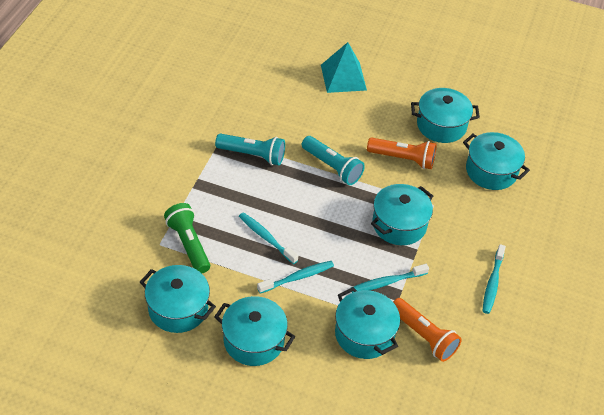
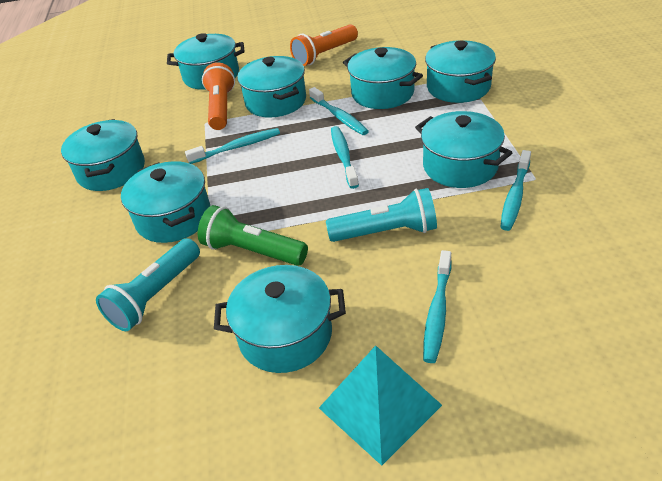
turquoise pot: [140,265,216,333] [214,296,295,366] [335,287,400,359] [371,184,433,245] [411,88,480,143] [463,132,530,190] = 6 -> [61,119,145,191] [121,161,210,243] [167,33,245,90] [214,265,346,373] [237,56,306,118] [343,47,423,109] [415,111,512,188] [425,40,496,103] = 8
turquoise toothbrush: [239,212,298,264] [257,261,334,294] [351,264,429,293] [483,244,506,314] = 4 -> [185,128,280,164] [309,87,369,135] [331,126,359,189] [423,250,451,363] [500,150,531,231] = 5

